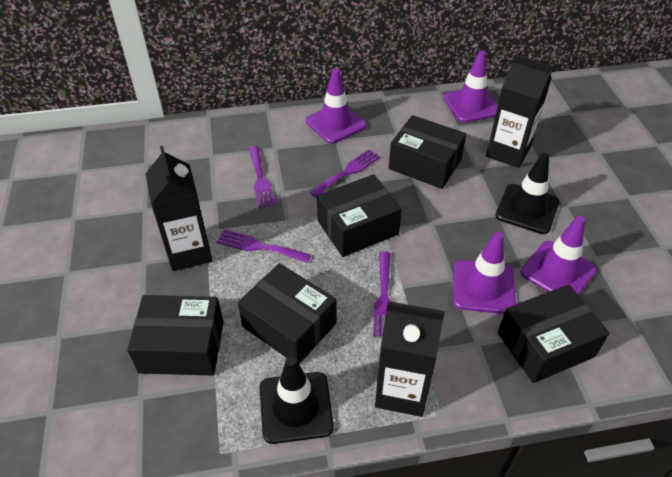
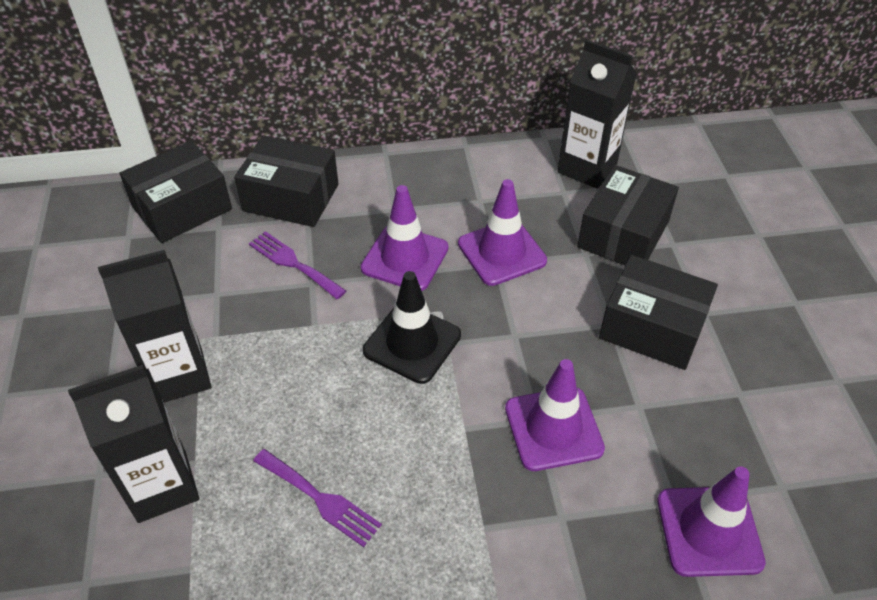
black box: [127,295,224,376] [238,263,336,364] [317,174,402,257] [389,115,466,189] [498,284,609,383] = 5 -> [120,141,232,243] [234,135,339,227] [577,165,679,265] [599,255,718,370] = 4
black traffic cone: [260,356,334,444] [495,153,559,234] = 2 -> [363,271,461,384] = 1
purple fork: [216,229,311,263] [249,146,276,208] [310,149,380,197] [373,251,391,337] = 4 -> [249,231,346,299] [253,449,382,547] = 2

